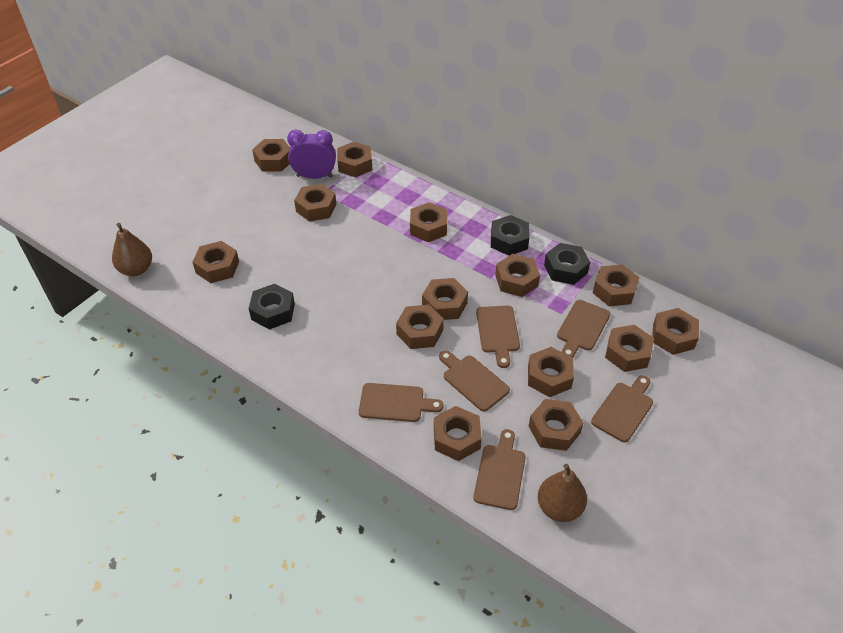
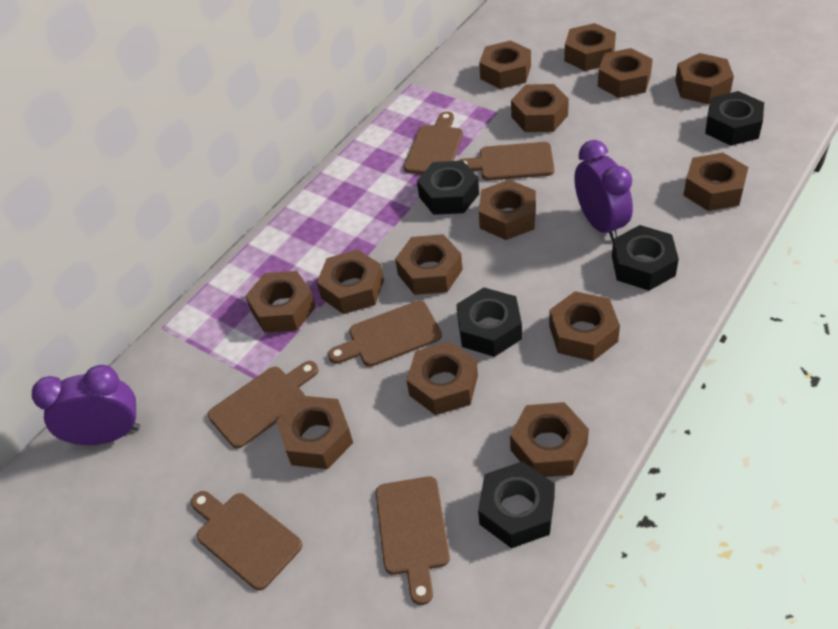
black nut: [249,284,295,330] [491,215,529,256] [544,243,590,285] = 3 -> [417,161,479,215] [456,288,522,357] [478,461,555,548] [612,225,679,291] [705,91,764,146] = 5
brown pear: [112,223,152,276] [538,464,587,522] = 2 -> none = 0
purple clock: [287,130,336,179] = 1 -> [32,365,140,445] [574,140,633,241] = 2

